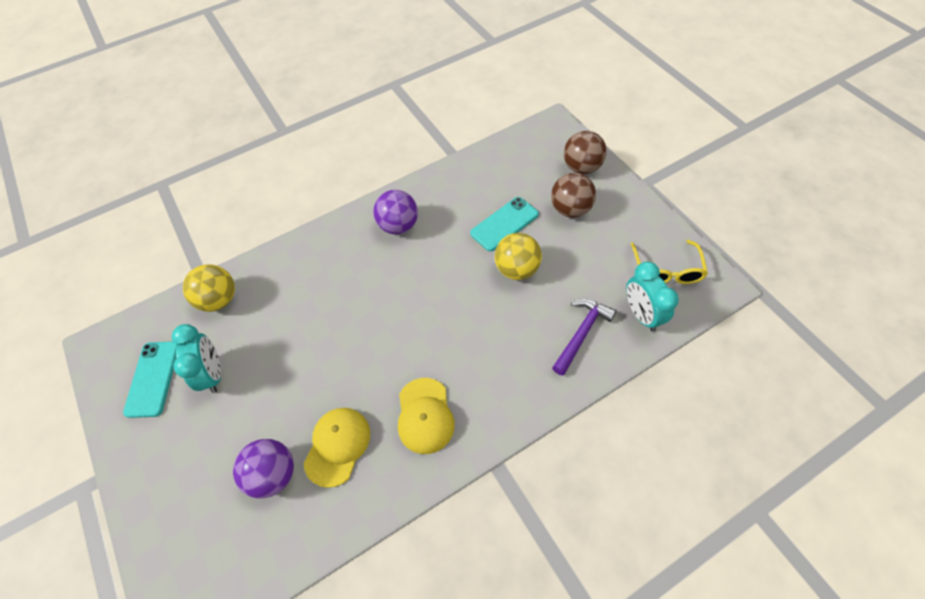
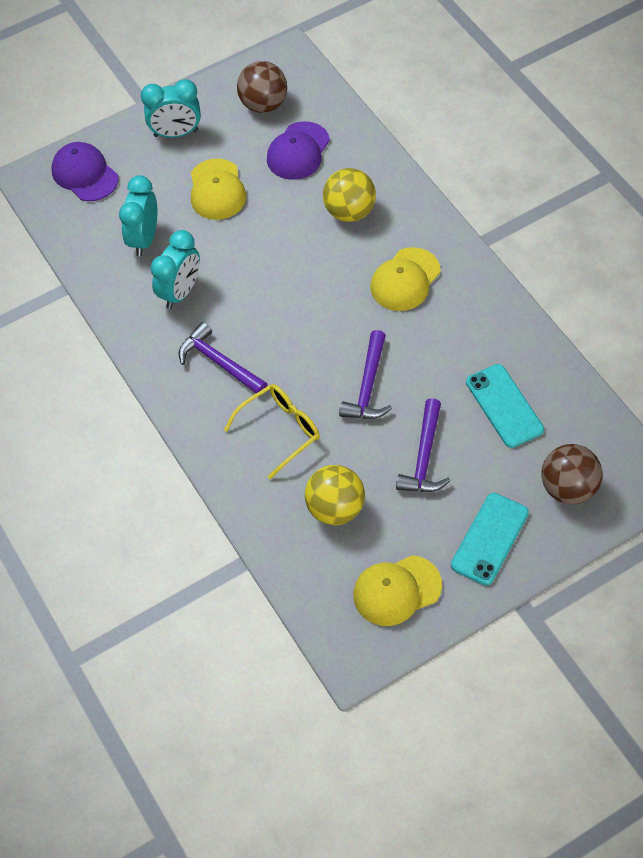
purple ball: [233,439,294,499] [373,190,418,235] = 2 -> none = 0
purple cap: none = 0 -> [52,142,119,201] [267,122,330,180] = 2
purple hammer: [552,299,616,376] = 1 -> [179,322,267,393] [339,330,392,419] [396,398,450,492] = 3
turquoise clock: [172,324,221,393] [626,262,679,332] = 2 -> [119,175,157,256] [141,79,201,138] [151,230,200,309] = 3
yellow cap: [303,408,370,488] [398,378,455,454] = 2 -> [191,159,246,220] [353,555,442,626] [370,247,441,311] = 3

